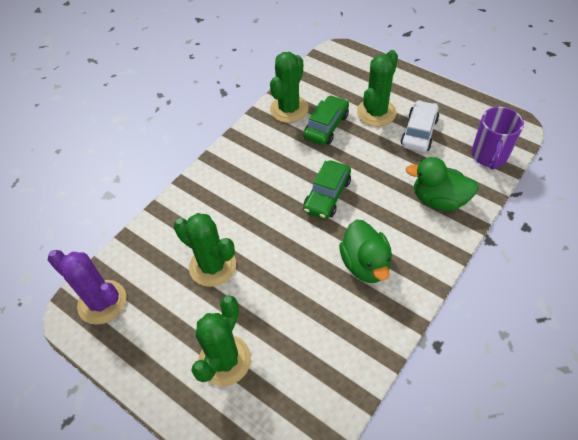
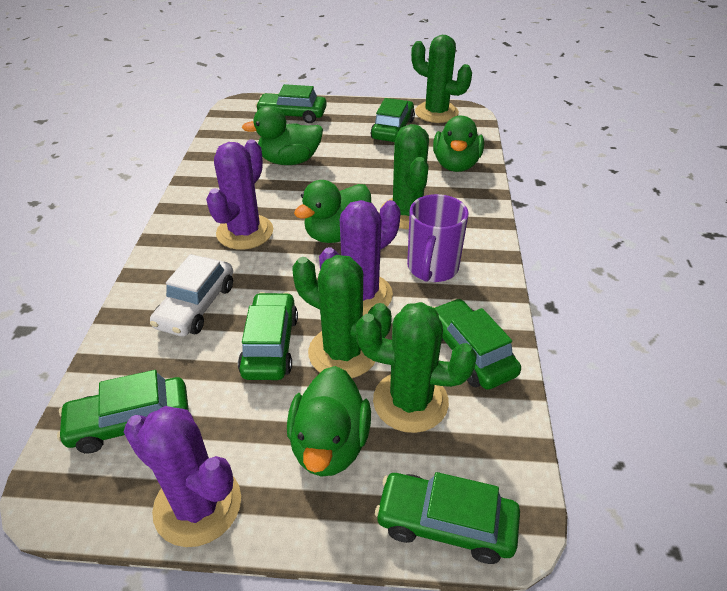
green car: [303,95,349,145] [303,160,351,219] = 2 -> [57,370,189,453] [238,292,298,380] [255,84,327,123] [371,98,415,142] [375,472,520,564] [433,298,521,390] = 6
green duck: [339,220,392,283] [406,157,479,211] = 2 -> [242,106,323,165] [287,366,371,477] [294,180,371,243] [433,116,484,172] = 4
purple cactus: [48,250,126,325] = 1 -> [124,406,241,547] [206,139,273,250] [319,200,401,315] = 3

